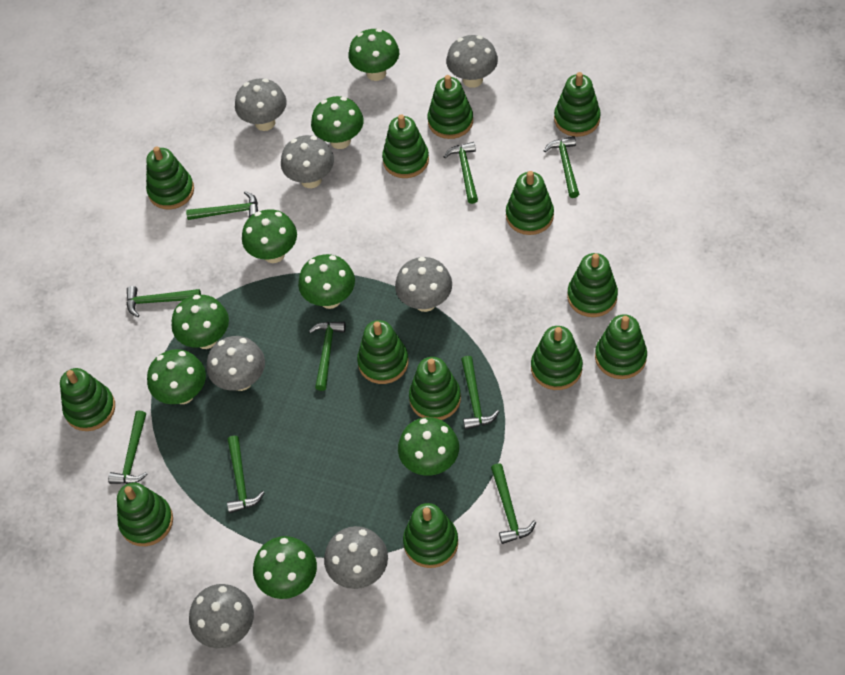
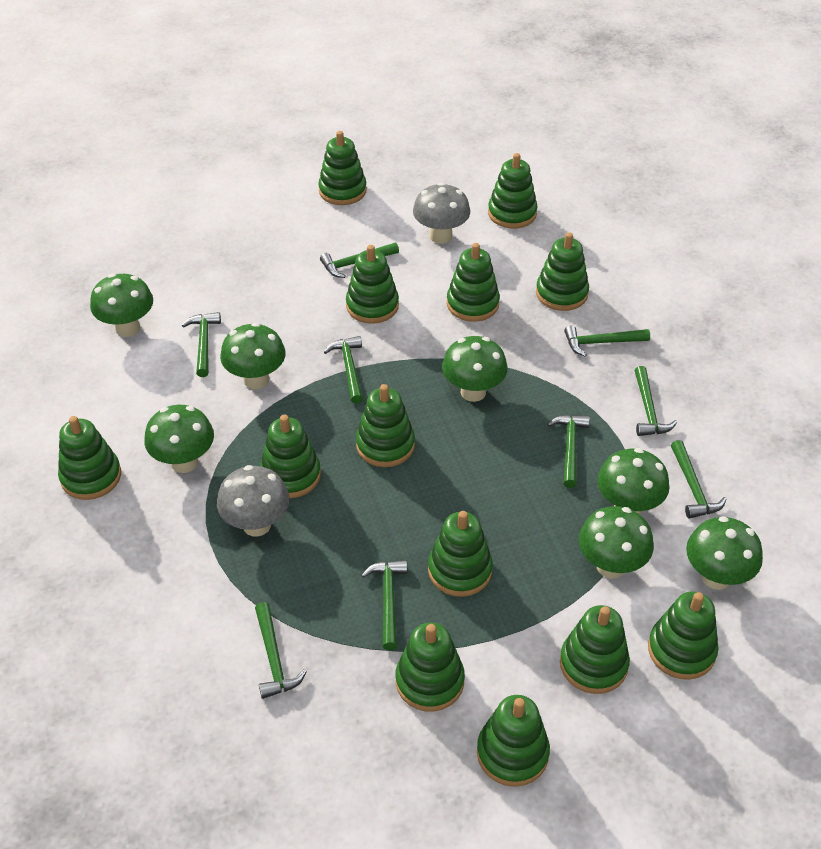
green mushroom: [147,349,206,404] [172,295,229,349] [242,209,297,263] [253,536,317,599] [298,254,355,309] [311,96,364,149] [349,28,399,81] [398,417,459,476] = 8 -> [90,274,153,337] [144,405,214,473] [220,323,285,389] [442,336,508,402] [579,506,654,578] [597,448,670,515] [686,516,763,590] = 7
grey mushroom: [189,584,254,648] [207,336,265,391] [235,78,287,131] [281,135,334,188] [324,526,388,589] [395,257,452,312] [446,35,498,88] = 7 -> [217,465,289,536] [413,182,470,244] = 2

